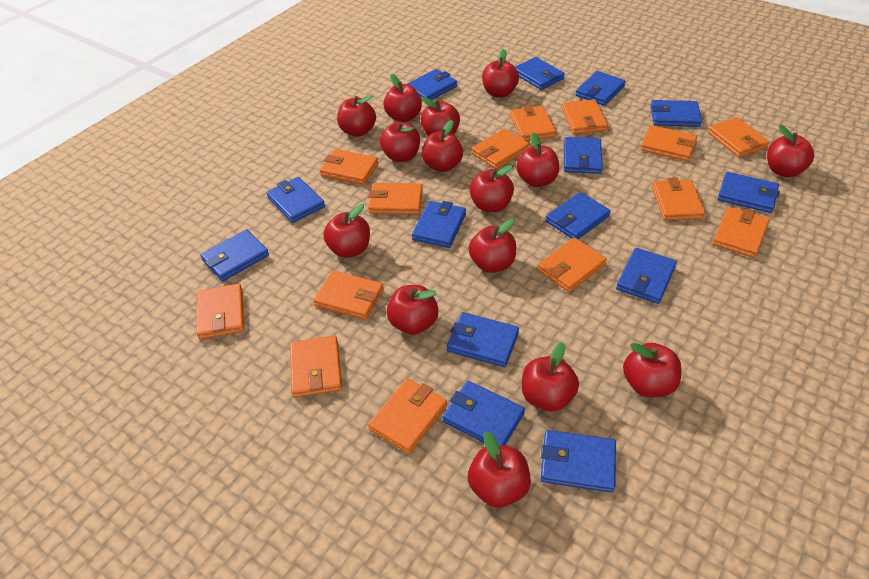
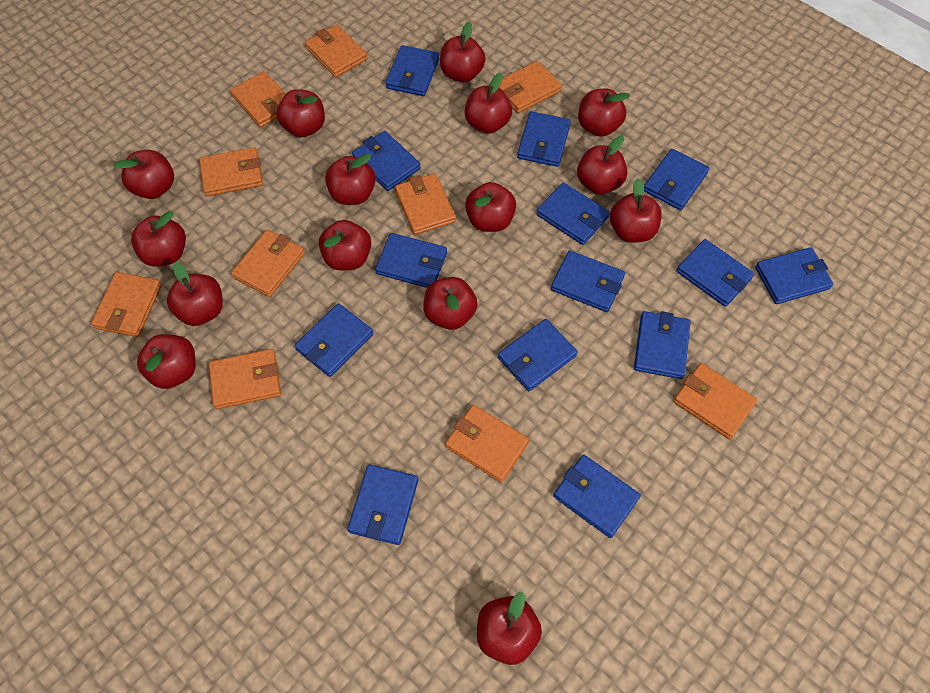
orange wallet: [196,283,244,340] [290,335,342,398] [313,270,384,320] [320,149,379,185] [368,183,423,214] [368,378,447,454] [471,129,530,169] [510,105,556,141] [537,238,607,292] [562,99,608,134] [641,125,697,161] [652,177,705,221] [708,117,769,157] [712,207,769,258] = 14 -> [91,272,162,337] [199,147,263,196] [209,349,281,409] [230,71,286,127] [231,230,305,297] [305,24,367,77] [395,174,456,235] [445,405,529,482] [499,61,562,113] [673,363,757,439] = 10

